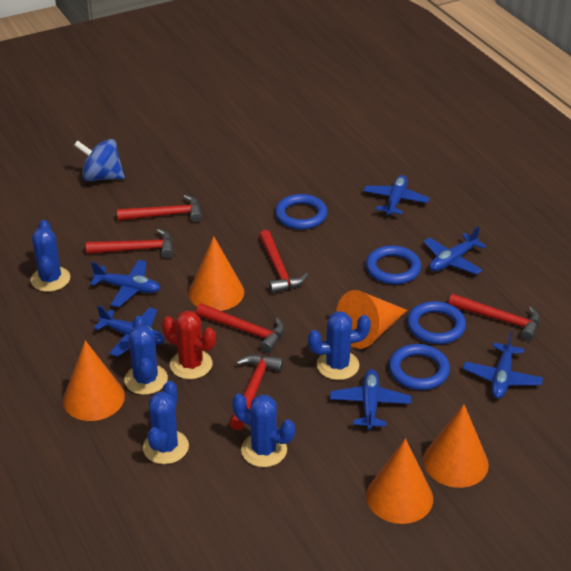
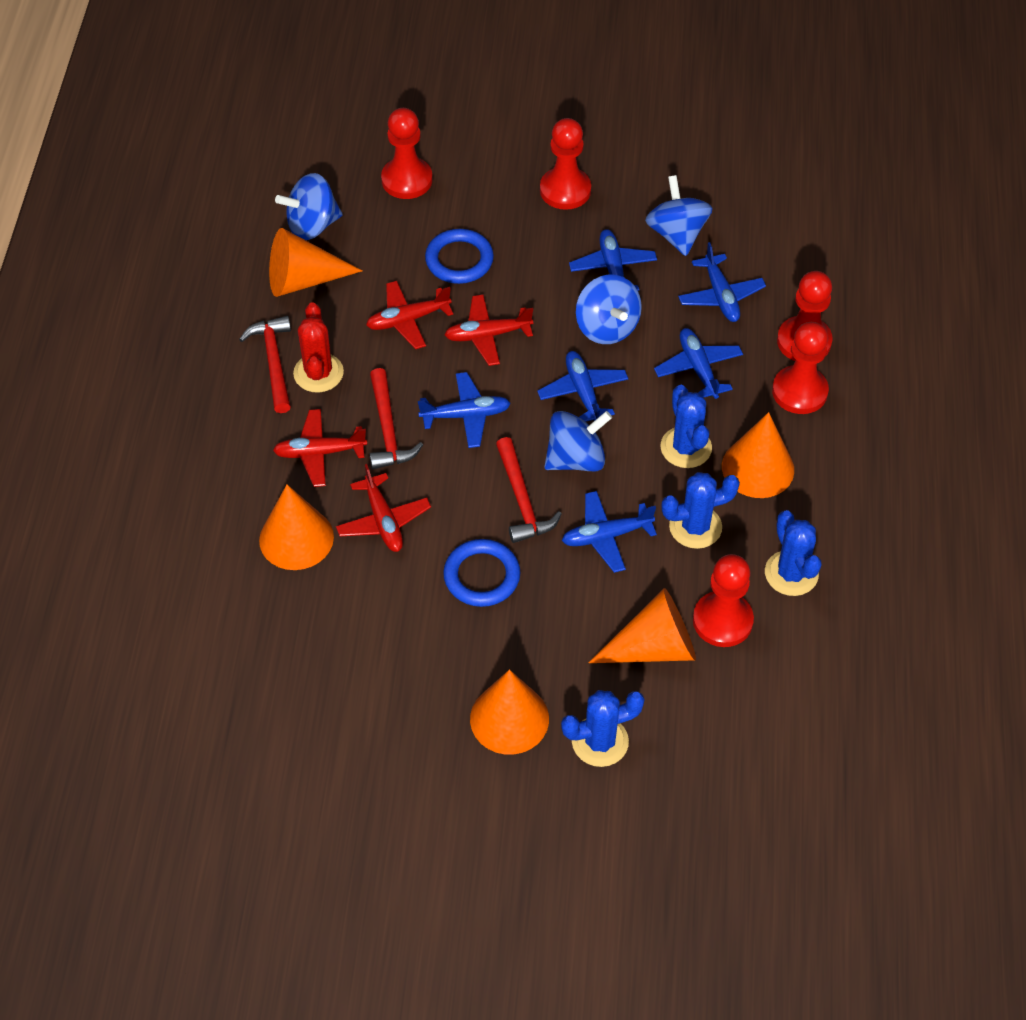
blue cactus: [31,220,70,292] [124,316,168,395] [143,381,189,464] [232,394,295,467] [308,311,371,380] = 5 -> [561,690,645,767] [660,385,712,468] [661,472,740,549] [765,510,822,596] = 4
blue ring: [275,194,328,229] [366,245,421,284] [389,344,450,390] [407,301,466,344] = 4 -> [425,229,494,284] [443,539,520,607] = 2
blue spinning top: [74,139,125,181] = 1 -> [275,173,343,240] [544,411,612,471] [576,275,642,344] [645,175,713,256] = 4
red hammer: [86,229,174,258] [117,195,202,222] [196,303,284,353] [230,355,284,430] [259,230,308,293] [448,294,540,341] = 6 -> [239,316,291,413] [369,368,423,469] [496,437,562,543] = 3
red pawn: none = 0 -> [381,108,433,199] [540,118,591,210] [693,554,754,647] [772,322,829,414] [777,271,833,361] = 5
red plane: none = 0 -> [273,409,367,487] [336,464,431,552] [366,281,453,349] [445,295,533,366] = 4

